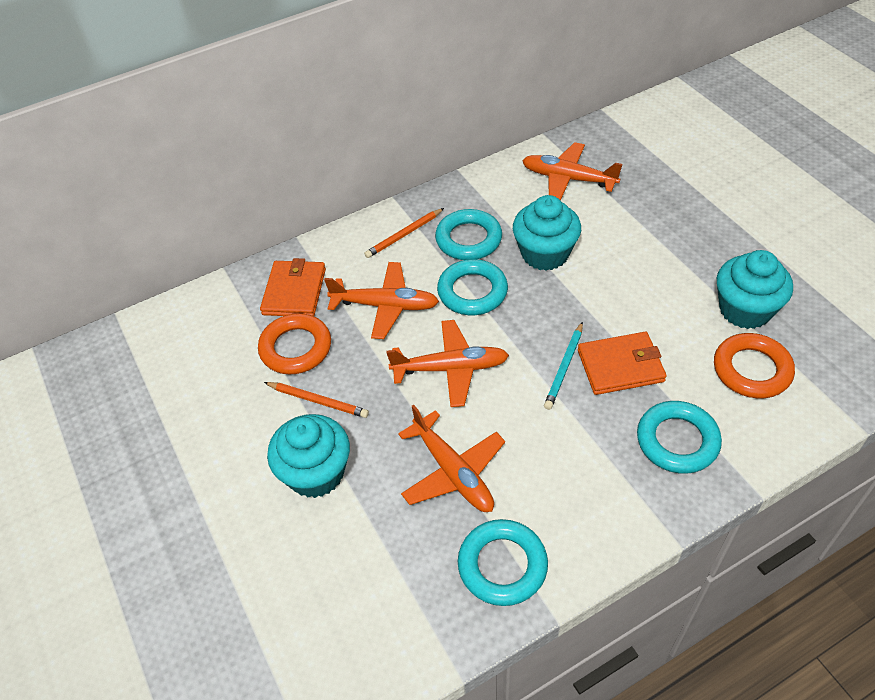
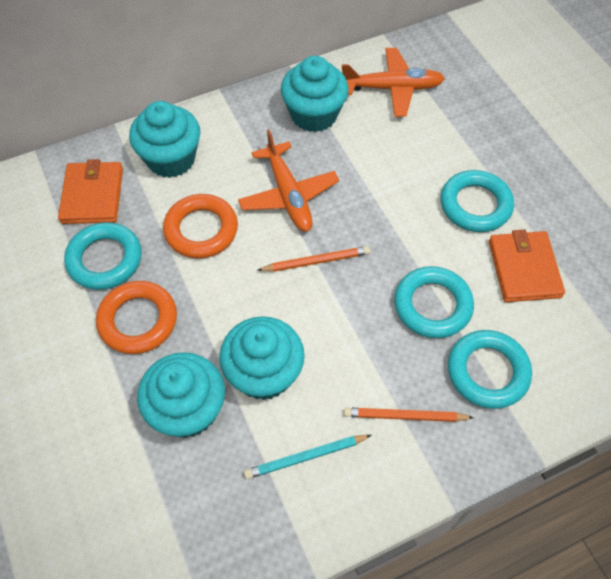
orange plane: [324,262,439,339] [386,320,509,407] [398,405,505,512] [522,142,622,201] = 4 -> [238,130,339,232] [342,48,445,117] = 2
turquoise cupcake: [267,414,350,498] [513,195,581,271] [717,250,793,329] = 3 -> [129,101,200,178] [137,352,225,438] [219,316,305,400] [281,56,349,132] = 4

